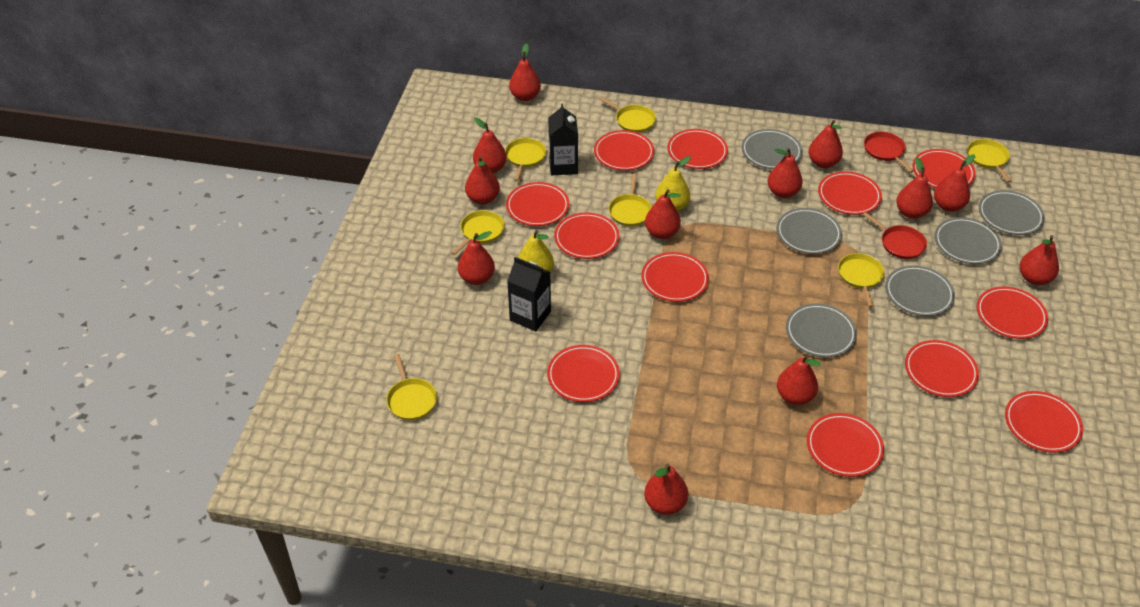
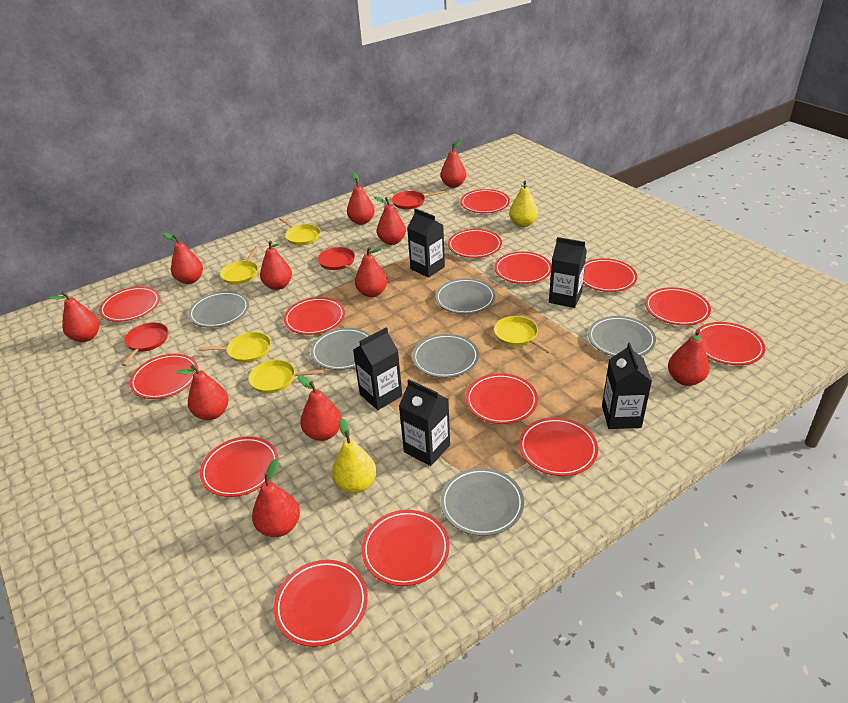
black carton: [507,257,551,331] [548,103,578,175] = 2 -> [353,327,402,410] [399,379,450,466] [407,208,445,278] [549,237,587,308] [602,343,652,429] = 5
red pan: [863,212,927,259] [864,132,914,173] = 2 -> [121,322,168,366] [318,247,358,275] [392,190,445,209] = 3
red pear: [458,231,495,285] [465,156,500,205] [473,117,507,173] [509,43,541,101] [644,463,688,515] [645,189,681,239] [768,148,803,198] [777,354,821,405] [809,120,843,168] [896,157,933,219] [934,155,975,212] [1020,235,1059,285] = 12 -> [48,291,100,342] [163,233,203,284] [176,365,229,420] [252,458,300,537] [260,241,292,290] [298,375,342,441] [347,173,375,225] [355,247,387,297] [374,196,406,245] [441,139,466,188] [668,329,710,386] = 11
red plate: [506,182,569,226] [547,345,620,402] [554,212,619,259] [594,130,654,171] [641,252,709,302] [668,129,728,169] [807,413,884,477] [818,171,882,215] [905,340,979,397] [912,149,976,188] [977,286,1048,339] [1005,391,1083,453] = 12 -> [99,287,160,322] [129,354,198,399] [200,436,278,497] [274,560,368,647] [284,297,345,335] [361,510,450,586] [448,229,502,258] [460,189,510,213] [465,373,538,424] [494,252,552,284] [519,417,598,476] [583,258,637,292] [645,287,711,325] [694,322,765,365] = 14
yellow pan: [386,354,437,420] [451,210,504,255] [505,138,546,181] [599,96,656,133] [609,174,652,226] [838,253,884,307] [967,139,1011,183] = 7 -> [198,332,271,363] [220,246,259,284] [248,360,324,393] [279,217,320,245] [494,316,552,354] = 5

